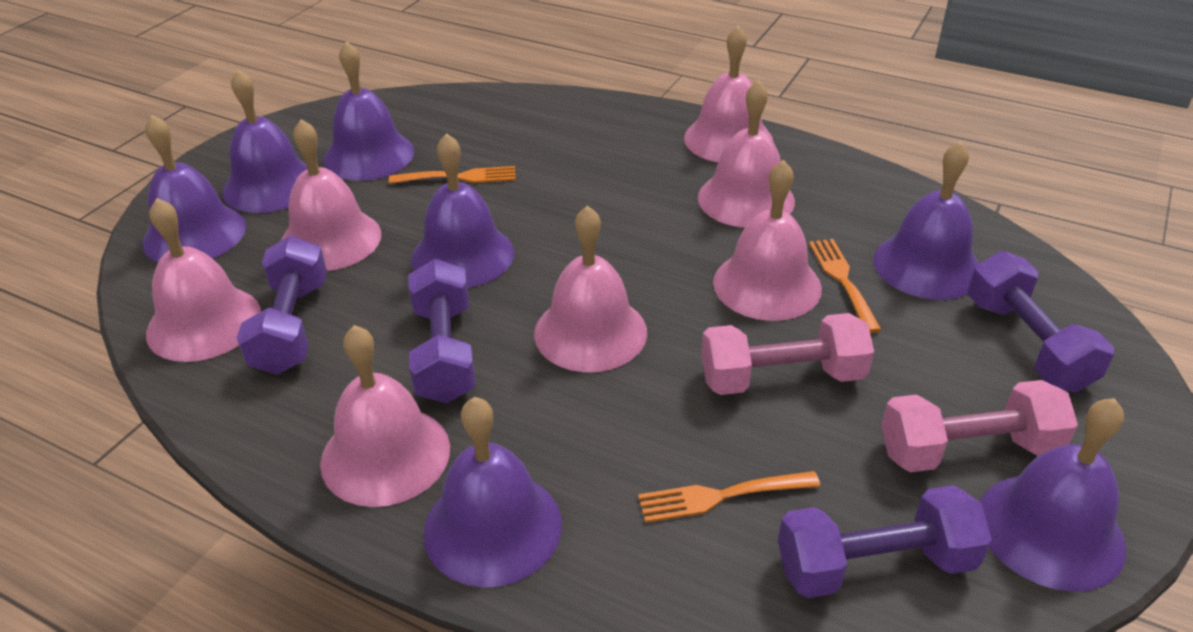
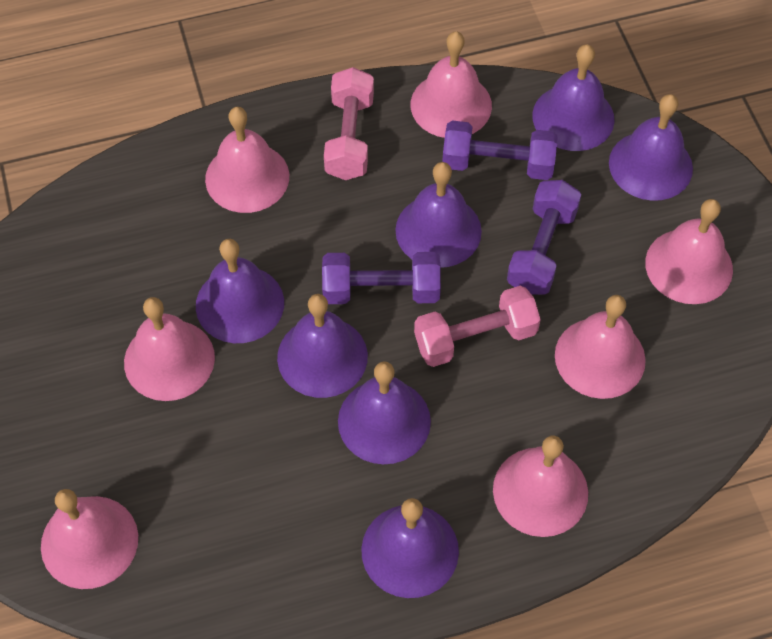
orange fork: [389,166,516,184] [638,471,820,523] [809,239,881,333] = 3 -> none = 0
purple dumbbell: [237,236,327,375] [408,259,476,403] [778,485,992,598] [968,251,1114,393] = 4 -> [322,252,441,304] [442,121,557,180] [507,180,581,295] = 3

